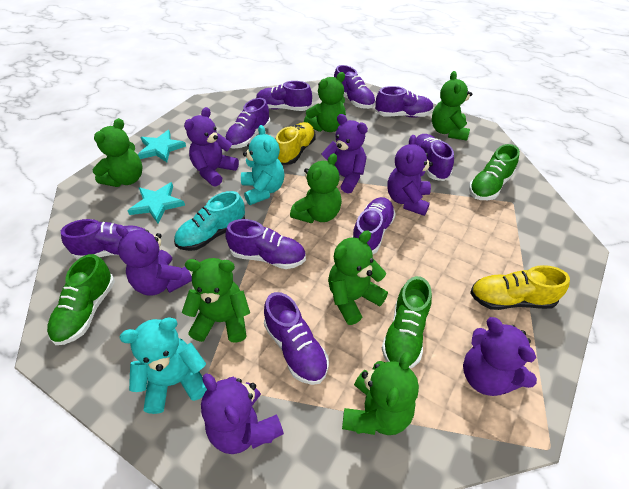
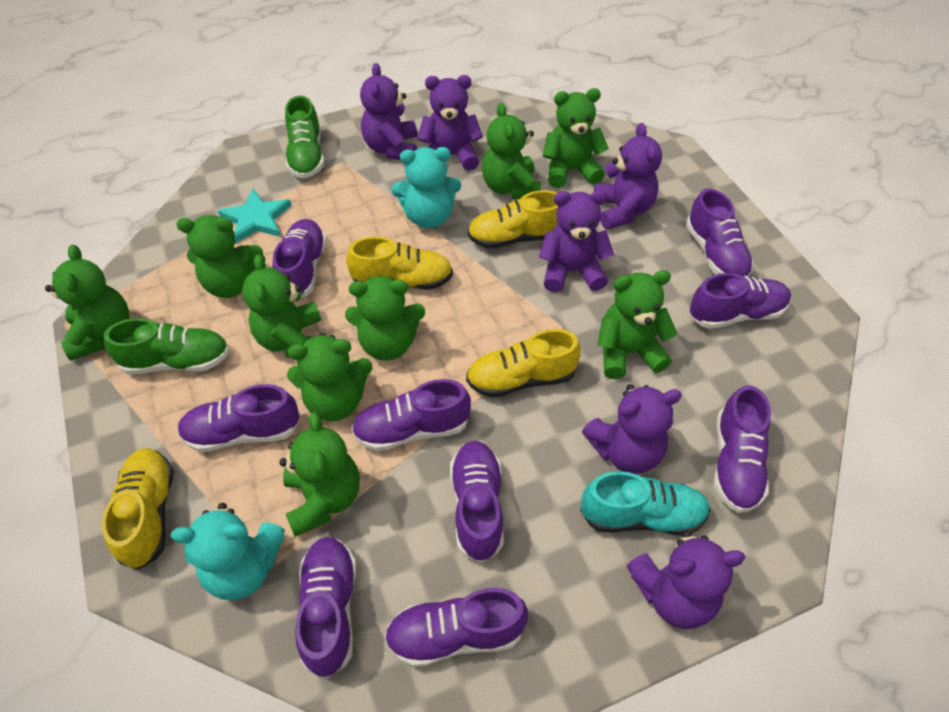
green shoe: [47,254,115,345] [382,276,432,368] [469,144,520,200] = 3 -> [104,318,229,374] [285,96,324,179] = 2
green teddy bear: [93,118,142,187] [182,258,250,343] [290,153,342,223] [304,72,346,132] [328,230,388,325] [342,352,419,435] [432,71,472,140] = 7 -> [45,245,129,361] [176,215,266,298] [242,254,321,357] [279,412,360,537] [287,333,372,421] [345,276,425,361] [482,103,541,199] [543,88,609,188] [597,270,677,379] = 9
turquoise star: [128,182,185,223] [138,130,186,162] = 2 -> [218,189,292,244] = 1
yellow shoe: [275,122,316,165] [470,265,570,310] = 2 -> [102,448,174,570] [346,236,453,289] [466,329,581,398] [468,190,558,249] = 4

